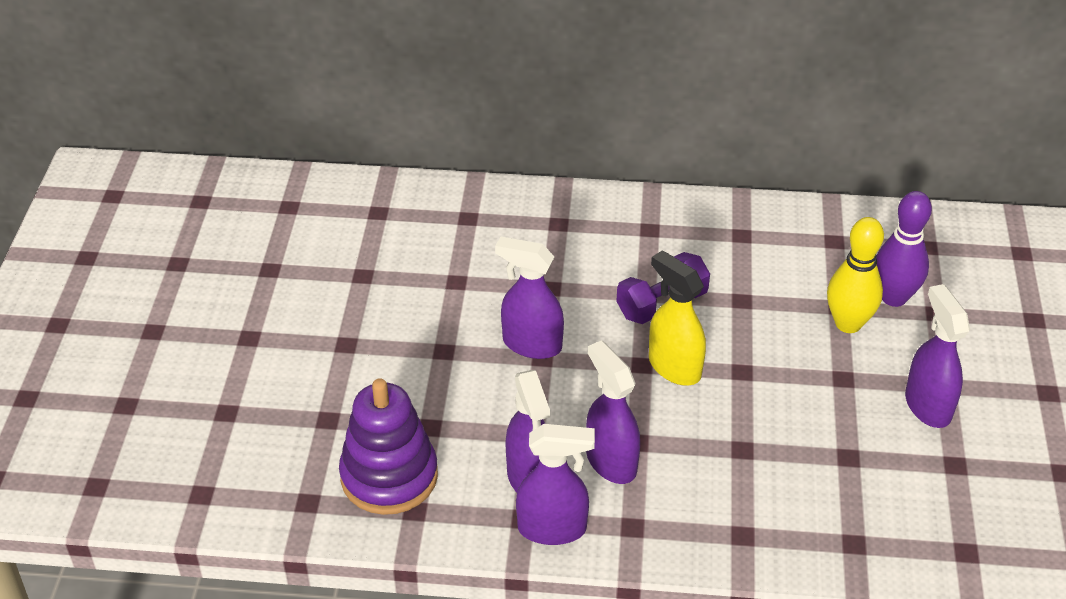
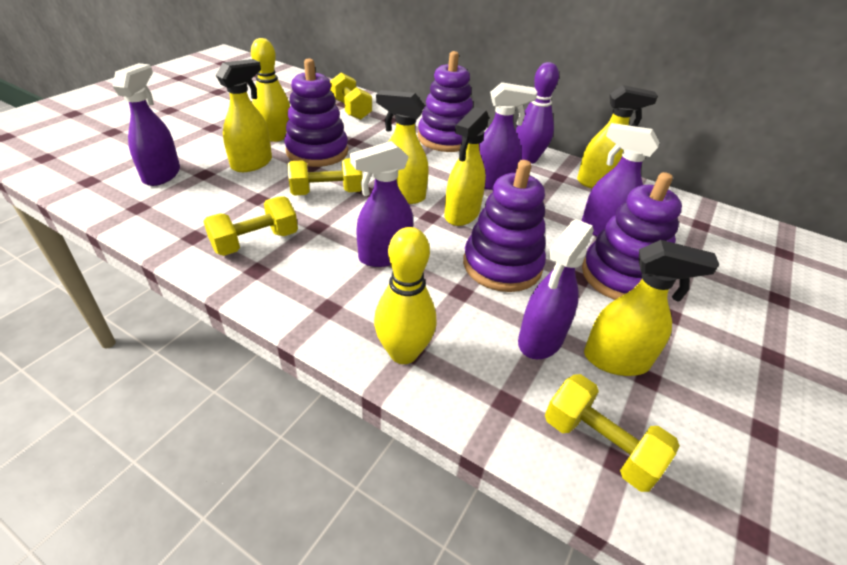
purple dumbbell: [616,252,710,324] = 1 -> none = 0
purple stacking toy: [339,378,438,515] = 1 -> [284,58,348,167] [418,51,473,152] [463,160,546,292] [582,172,682,300] = 4
yellow bowling pin: [827,217,884,333] = 1 -> [251,38,290,142] [374,227,436,364] = 2
yellow dumbbell: none = 0 -> [203,196,298,256] [287,158,363,196] [330,73,372,120] [545,374,680,492] = 4
yellow spray bottle: [649,250,706,385] = 1 -> [216,59,272,172] [376,90,429,204] [444,107,489,226] [577,85,658,188] [584,240,719,376] = 5

